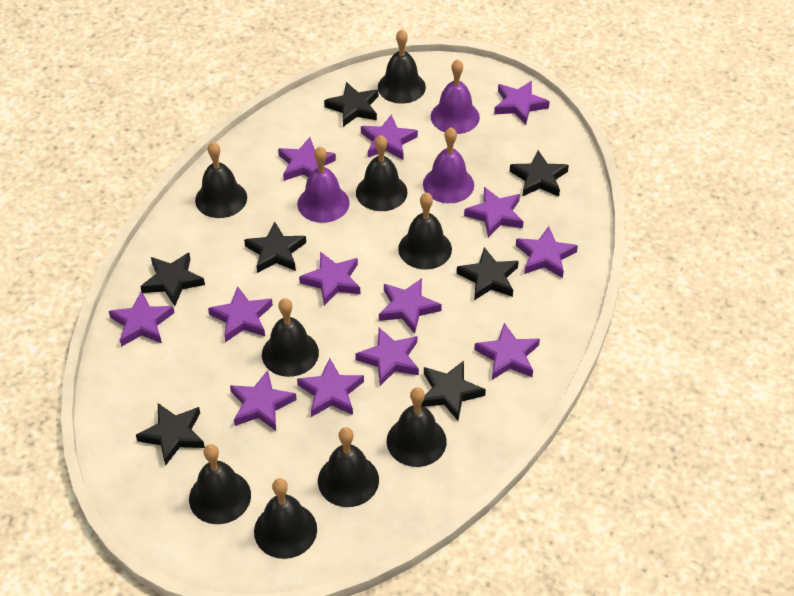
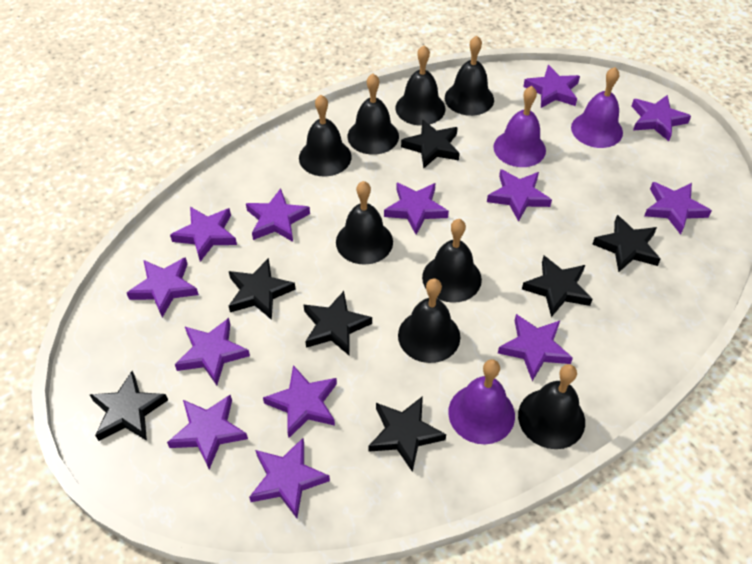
black bell: [189,444,251,524] [195,142,247,218] [254,478,317,559] [262,298,319,377] [318,427,379,507] [356,135,408,211] [378,30,426,104] [387,387,447,467] [398,192,452,270] = 9 -> [299,95,352,176] [336,181,393,265] [348,74,399,155] [396,45,446,126] [398,278,460,363] [422,219,482,303] [445,36,494,116] [518,364,585,449] = 8

